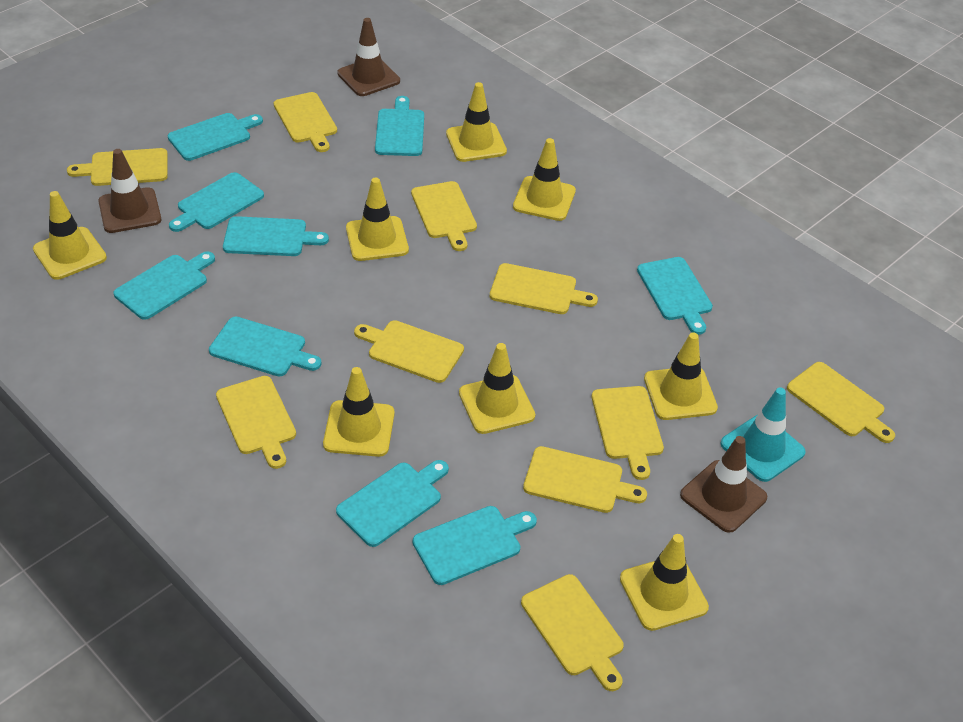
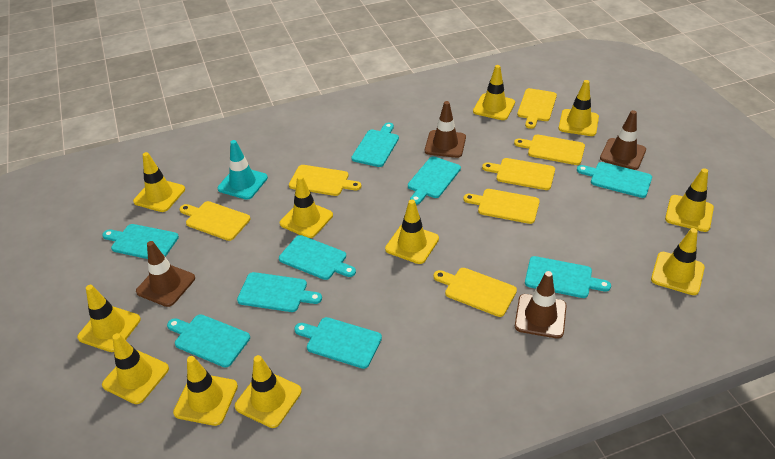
brown traffic cone: [98,149,161,233] [337,18,400,96] [680,436,767,533] = 3 -> [136,241,195,307] [425,101,466,158] [515,271,567,339] [600,110,646,170] = 4
yellow cutting board: [67,148,168,186] [216,376,296,469] [274,92,337,152] [354,320,464,383] [411,181,477,251] [490,263,598,314] [521,574,624,691] [523,446,647,513] [592,386,664,480] [787,362,895,443] = 10 -> [179,201,251,241] [289,165,361,196] [434,268,517,317] [463,189,540,224] [482,158,555,190] [514,135,585,165] [517,88,557,129] = 7
yellow traffic cone: [33,191,107,280] [323,367,395,457] [346,177,409,261] [446,82,507,162] [459,343,535,434] [513,138,576,221] [620,534,709,631] [644,332,718,420] = 8 -> [77,285,141,352] [102,333,169,404] [133,152,185,212] [173,356,238,426] [235,355,302,428] [280,175,333,238] [385,199,439,264] [473,65,515,120] [559,80,599,136] [651,228,705,295] [665,168,714,232] = 11

